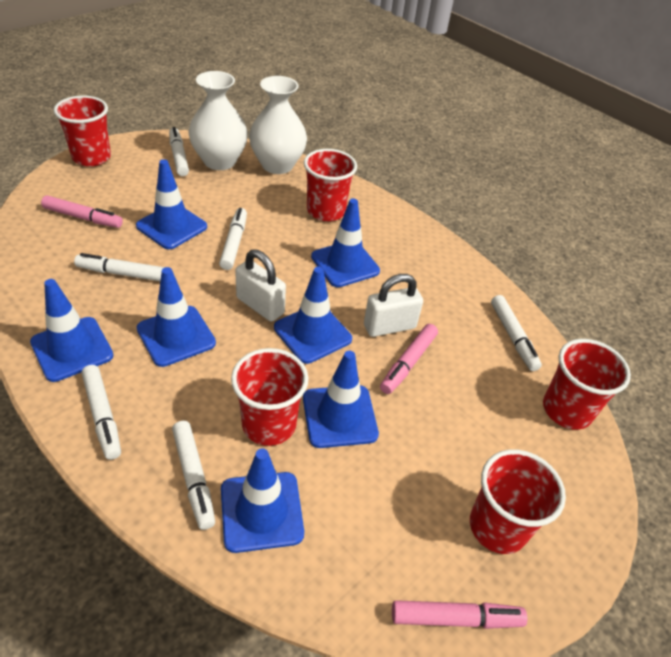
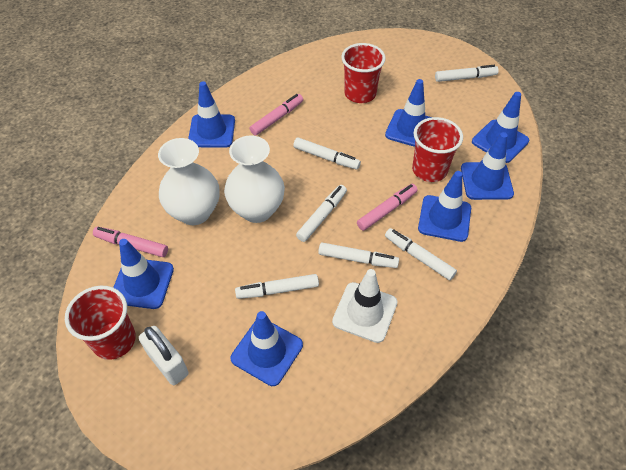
red cup: [54,96,111,166] [231,348,308,446] [304,149,357,221] [470,449,566,554] [543,339,631,430] = 5 -> [65,286,136,360] [341,43,386,103] [412,117,463,182] = 3
white padlock: [235,249,286,322] [364,274,423,337] = 2 -> [139,326,189,385] = 1
white traffic cone: none = 0 -> [332,269,398,343] = 1

